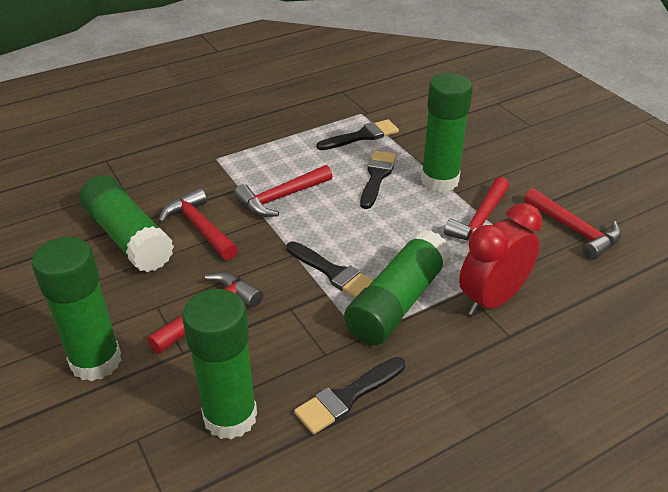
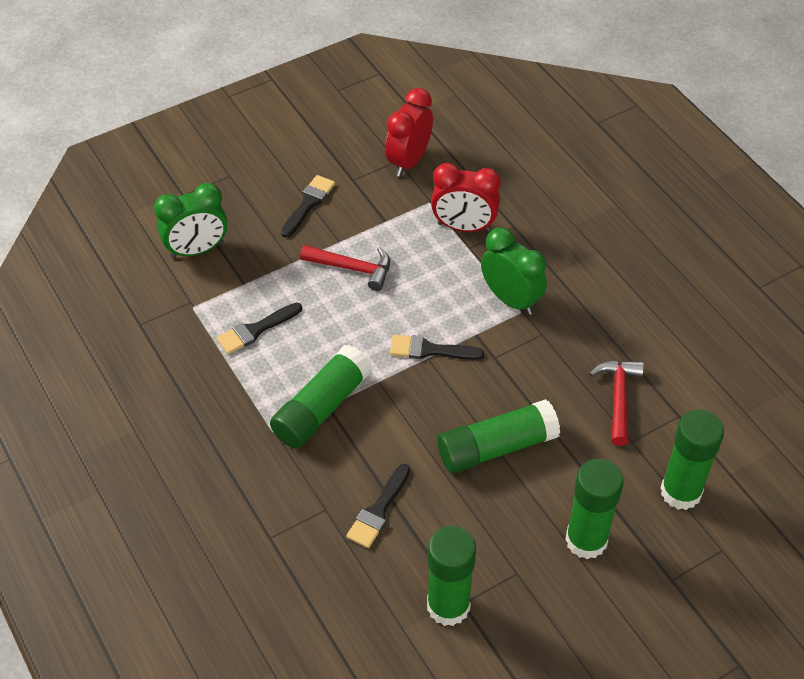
green clock: none = 0 -> [154,183,228,258] [481,228,547,315] = 2
red clock: [459,203,543,316] = 1 -> [385,88,433,177] [431,163,501,232] = 2
red hammer: [147,272,263,354] [159,188,238,260] [234,165,333,217] [444,177,509,240] [524,188,621,260] = 5 -> [300,245,390,291] [589,361,644,446] = 2

